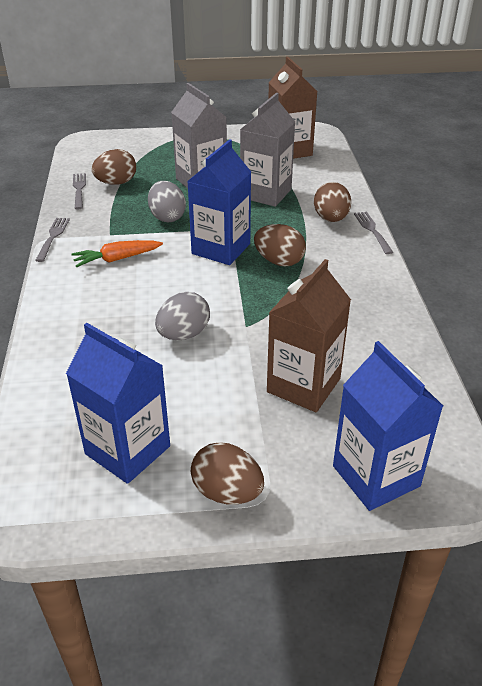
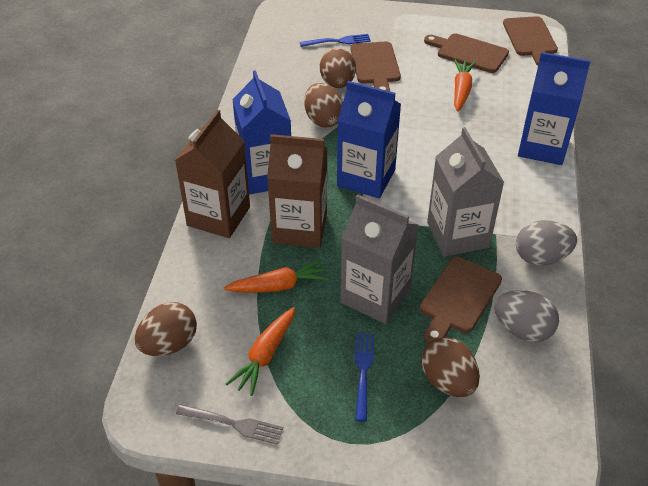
blue fork: none = 0 -> [300,34,371,47] [355,333,374,422] = 2
brown cutting board: none = 0 -> [350,41,401,91] [420,257,502,344] [424,34,509,73] [503,16,558,66] = 4
grey fork: [35,218,70,262] [73,173,86,209] [354,212,393,254] = 3 -> [176,404,283,445] = 1
orange carrot: [71,240,163,268] = 1 -> [224,259,330,293] [226,307,295,396] [454,59,476,111] = 3

